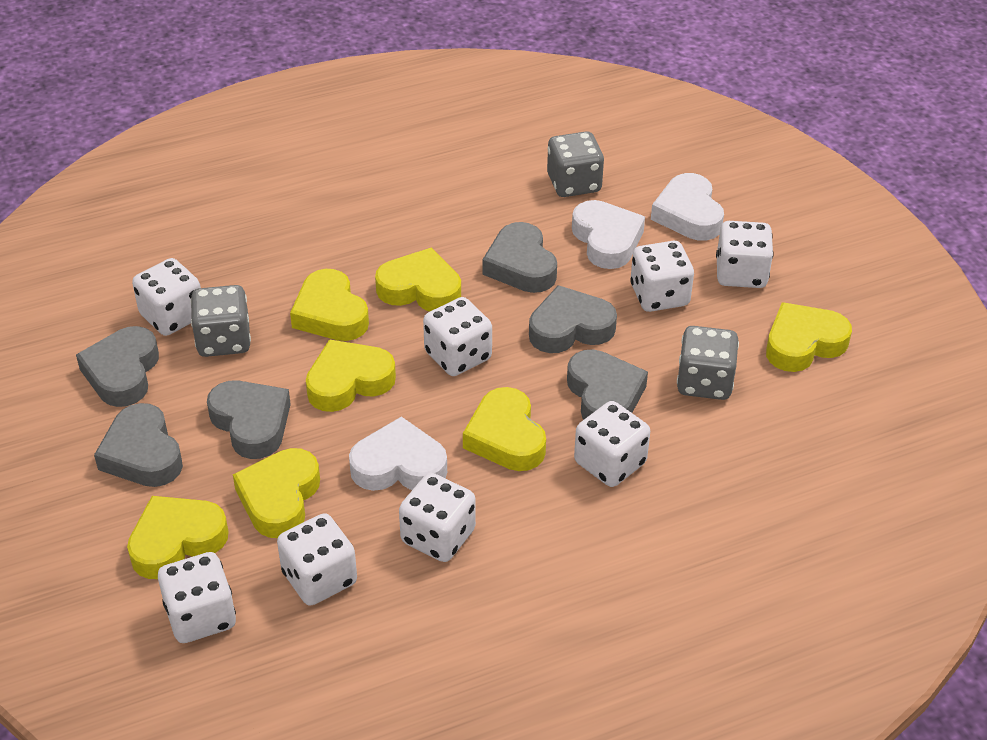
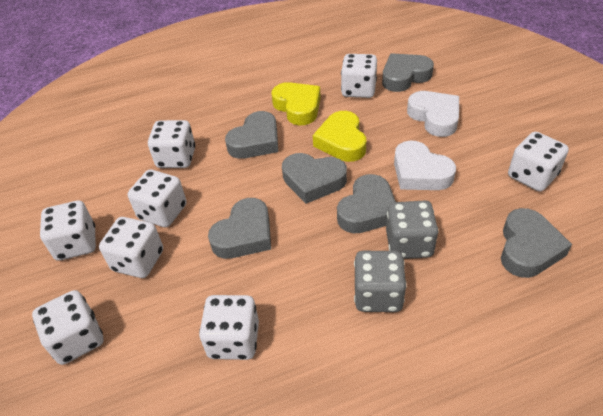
grey dice: [191,285,251,357] [547,131,604,197] [677,326,739,400] = 3 -> [354,251,407,312] [386,200,439,259] = 2
white heart: [349,416,447,491] [572,200,645,269] [651,173,724,241] = 3 -> [394,140,456,190] [407,91,459,137] = 2
yellow heart: [127,496,229,579] [233,448,320,538] [290,269,369,341] [306,339,396,412] [375,247,461,312] [463,387,546,471] [766,302,852,372] = 7 -> [271,82,321,125] [313,111,366,162] = 2

